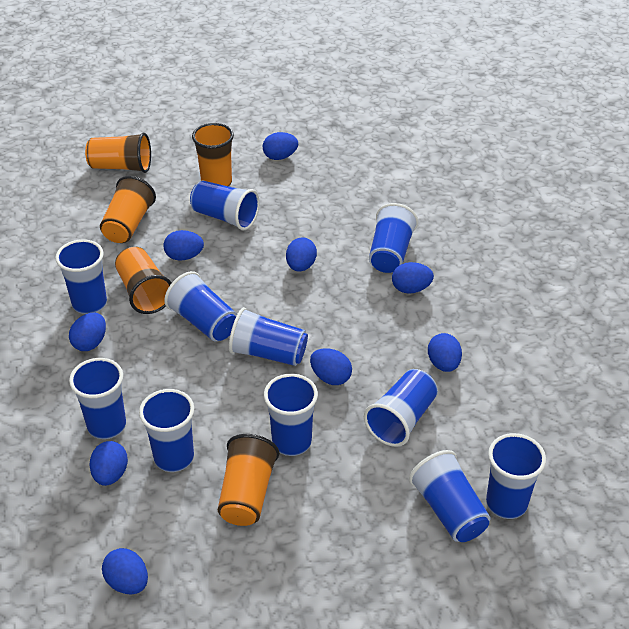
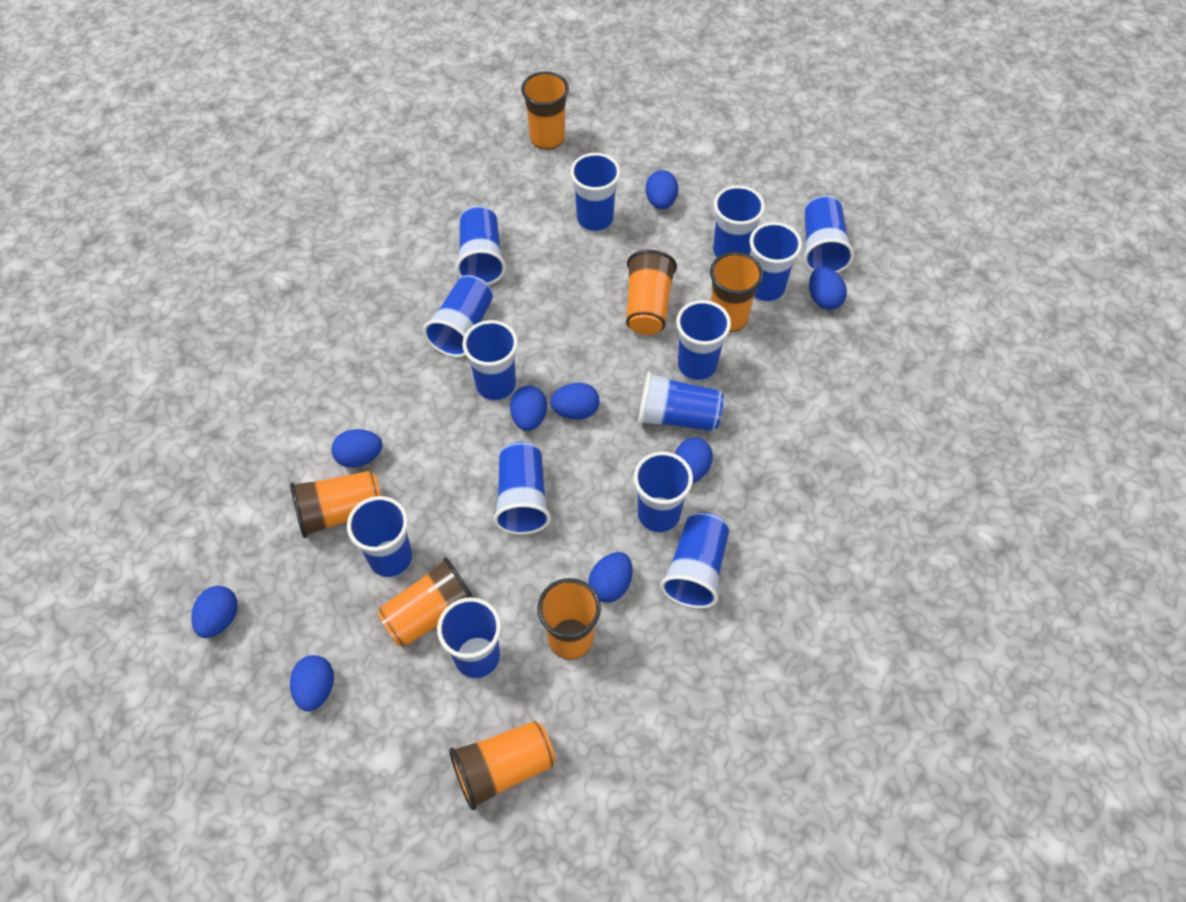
blue cup: [55,239,107,314] [69,358,126,439] [139,389,194,472] [164,271,237,342] [190,180,260,230] [229,307,308,366] [264,374,318,456] [364,369,438,447] [369,203,418,273] [409,450,490,542] [486,433,546,519] = 11 -> [347,496,413,578] [423,275,493,357] [437,597,501,679] [456,206,506,285] [462,320,518,401] [493,442,551,535] [570,153,620,232] [634,451,693,533] [638,371,724,431] [660,512,729,609] [676,300,731,381] [713,185,765,258] [749,222,802,302] [803,196,854,273] = 14
orange cup: [85,133,151,173] [100,176,156,243] [115,246,172,314] [192,123,234,186] [218,434,279,526] = 5 -> [290,471,381,538] [378,557,474,647] [449,721,555,810] [521,71,569,150] [537,578,601,660] [626,250,677,335] [710,252,763,332] = 7

